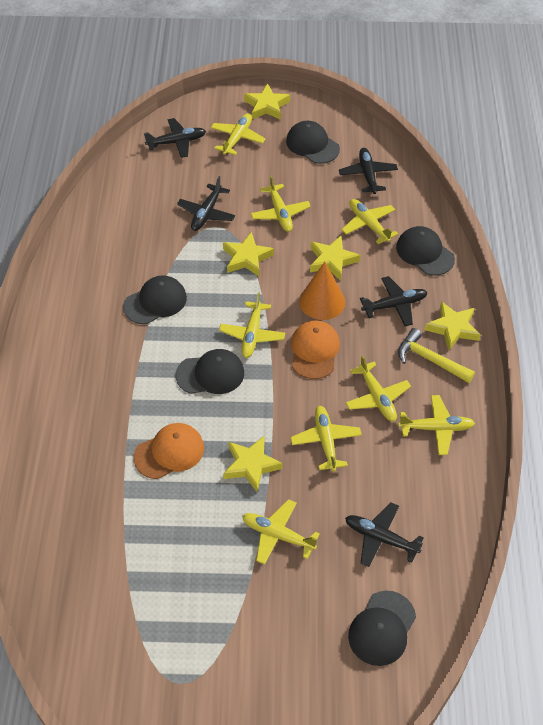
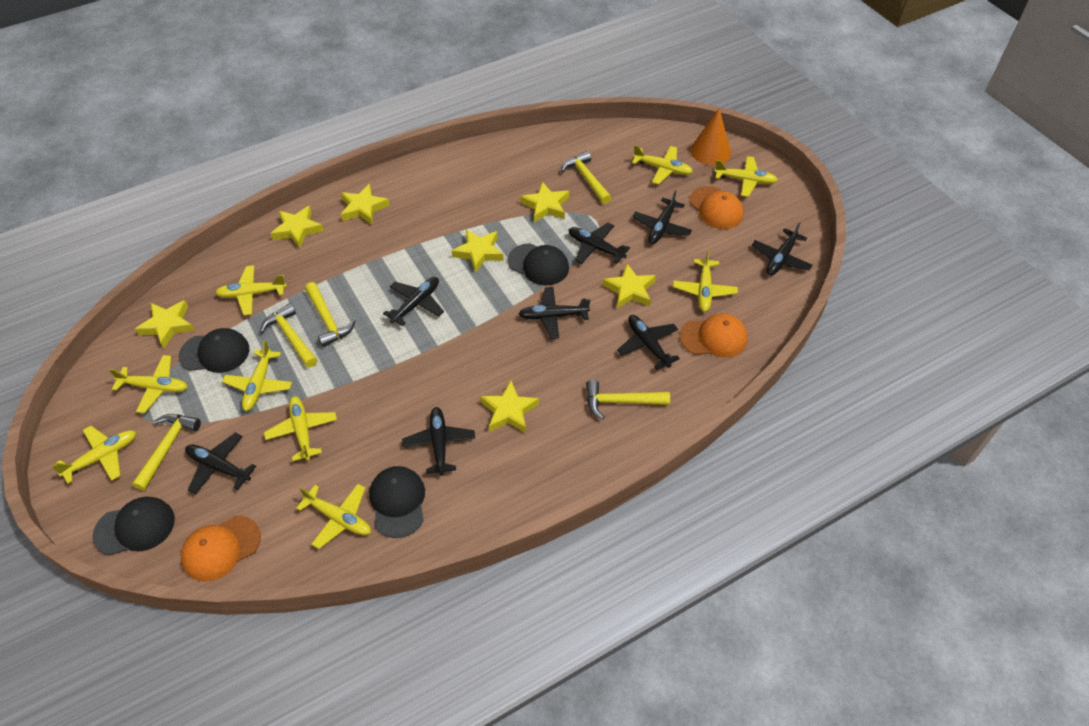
black cap: [123,275,187,324] [175,349,244,394] [286,121,340,164] [348,591,416,666] [396,226,455,275] = 5 -> [92,497,175,556] [179,328,249,373] [369,466,425,538] [508,243,569,286] = 4
black plane: [144,118,206,158] [177,176,235,231] [339,148,398,194] [345,503,424,567] [360,276,428,326] = 5 -> [185,433,256,494] [383,277,444,326] [402,407,475,476] [519,287,591,339] [568,223,630,264] [617,315,680,370] [632,190,692,244] [752,222,813,276] = 8
orange cap: [133,423,204,479] [291,321,340,379] = 2 -> [181,515,261,582] [680,314,747,357] [689,186,744,229] = 3
yellow hammer: [398,328,475,383] = 1 -> [132,414,201,491] [260,303,317,368] [305,282,356,347] [561,151,611,204] [586,380,670,420] = 5
yellow plane: [211,113,265,155] [219,292,285,358] [242,499,320,565] [250,175,311,232] [290,406,362,472] [342,199,398,244] [346,355,411,421] [398,395,475,455] = 8 -> [51,426,136,484] [109,355,188,413] [215,265,287,315] [222,340,292,411] [264,396,337,461] [296,484,371,549] [632,145,693,185] [673,249,738,312] [714,156,778,197] = 9
yellow star: [223,232,274,276] [223,436,283,492] [244,83,290,120] [310,236,360,281] [425,302,481,350] = 5 -> [135,300,195,348] [270,206,324,248] [341,184,390,225] [452,229,504,273] [480,381,539,433] [520,182,569,222] [603,264,656,309] = 7

